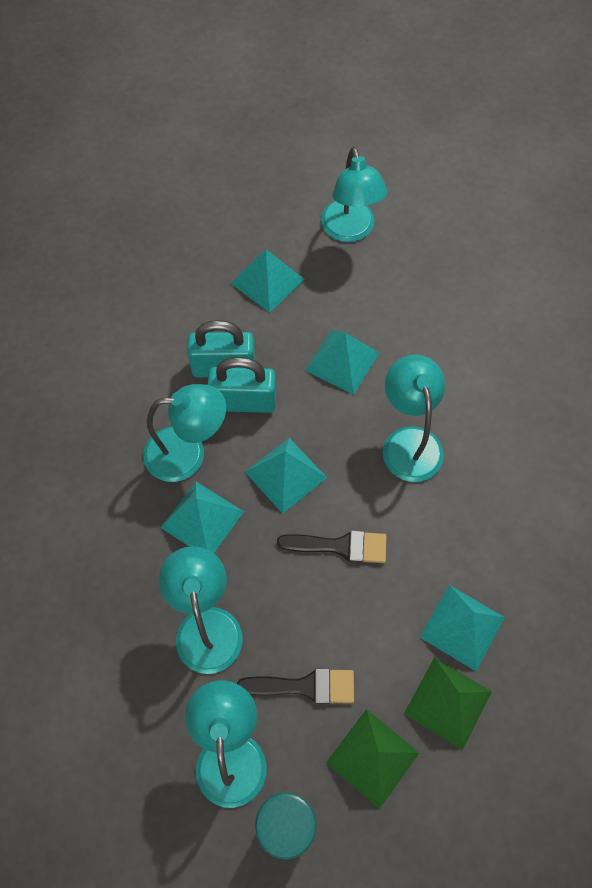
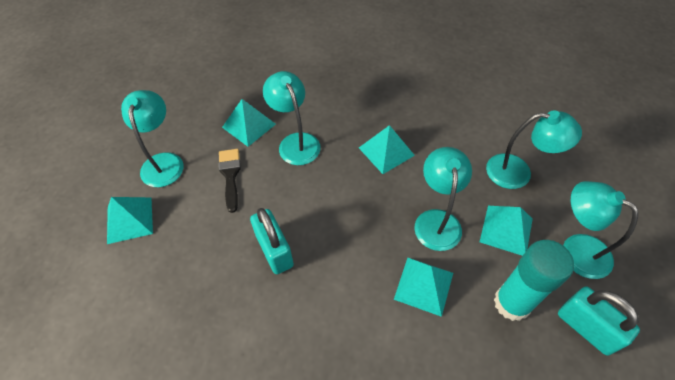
black brush: [237,669,354,704] [277,530,387,563] = 2 -> [219,149,241,213] = 1
green pyramid: [326,709,419,809] [404,657,492,750] = 2 -> none = 0

